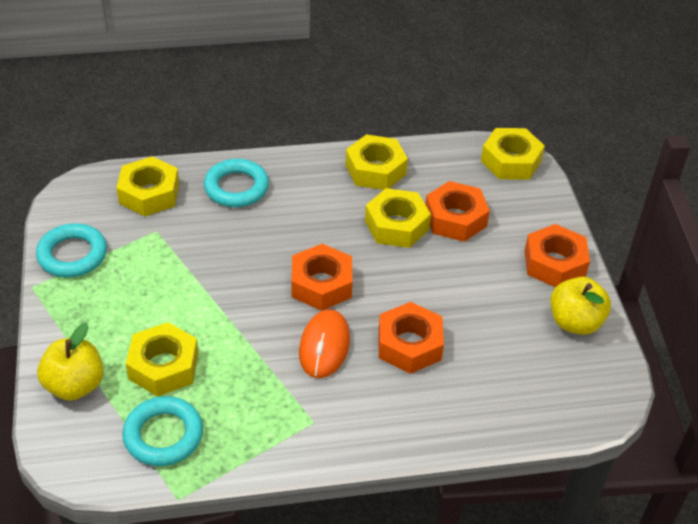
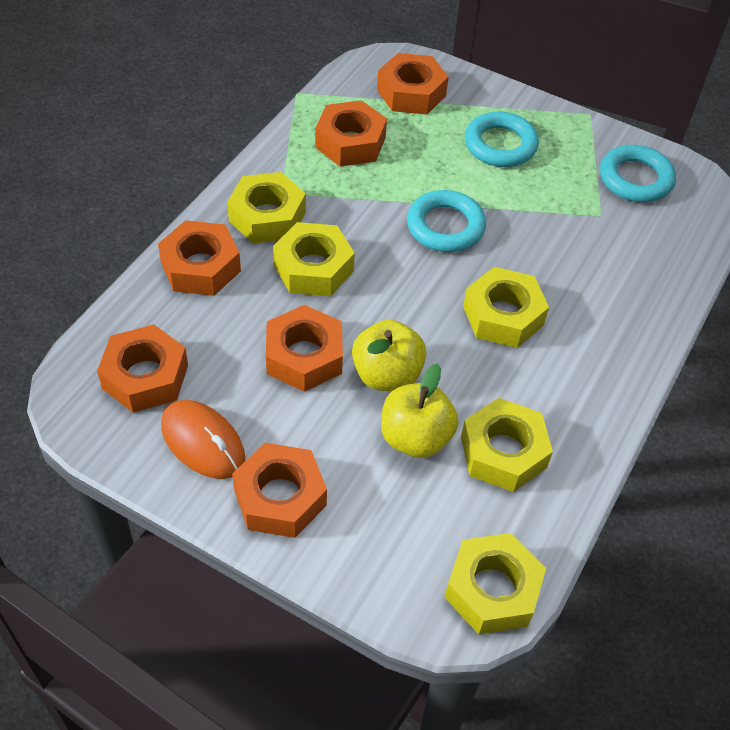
orange nut: [291,244,353,311] [379,302,444,374] [425,181,490,242] [525,224,590,287] = 4 -> [97,324,188,413] [158,220,241,296] [232,443,327,538] [266,305,343,392] [315,100,387,167] [377,53,448,114] = 6

